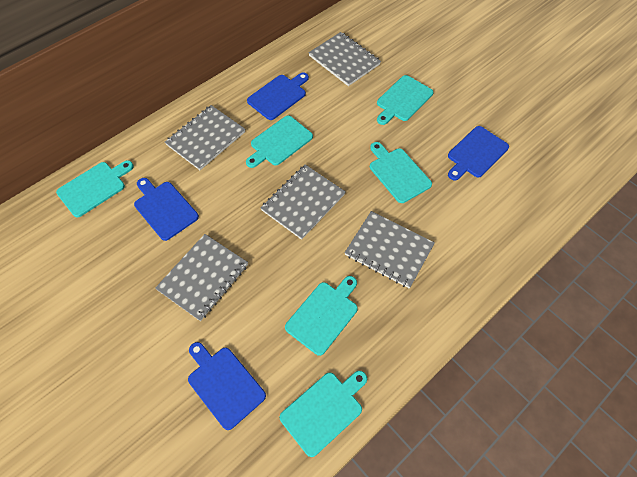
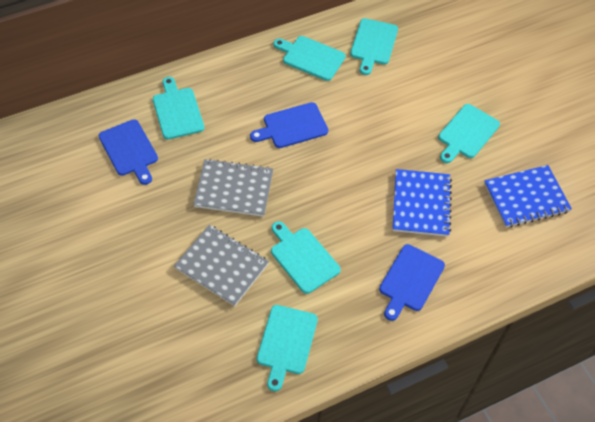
blue cutting board: [134,178,199,241] [188,342,266,430] [247,73,309,120] [448,126,509,181] = 4 -> [99,119,158,185] [250,102,328,148] [379,244,445,321] = 3
blue notebook: none = 0 -> [393,169,452,237] [484,165,572,228] = 2
grey notebook: [155,234,248,321] [165,105,245,170] [261,164,346,240] [309,32,381,86] [345,211,435,288] = 5 -> [174,225,269,306] [193,159,273,217] = 2

